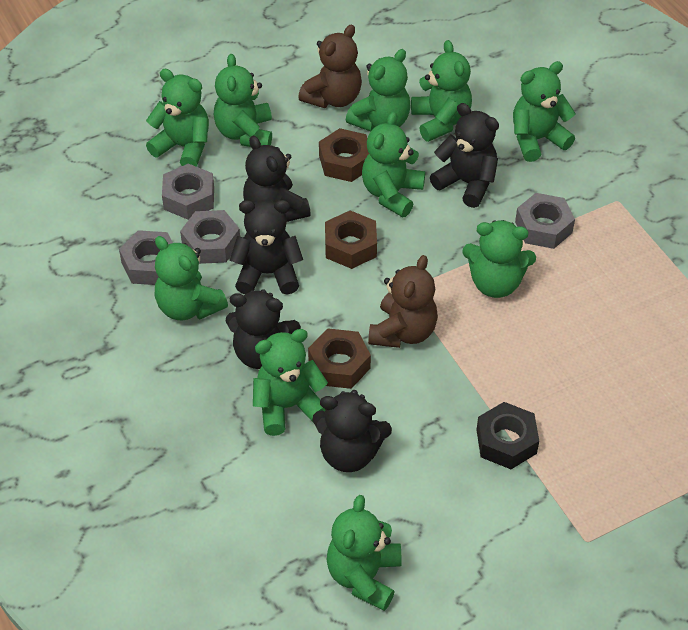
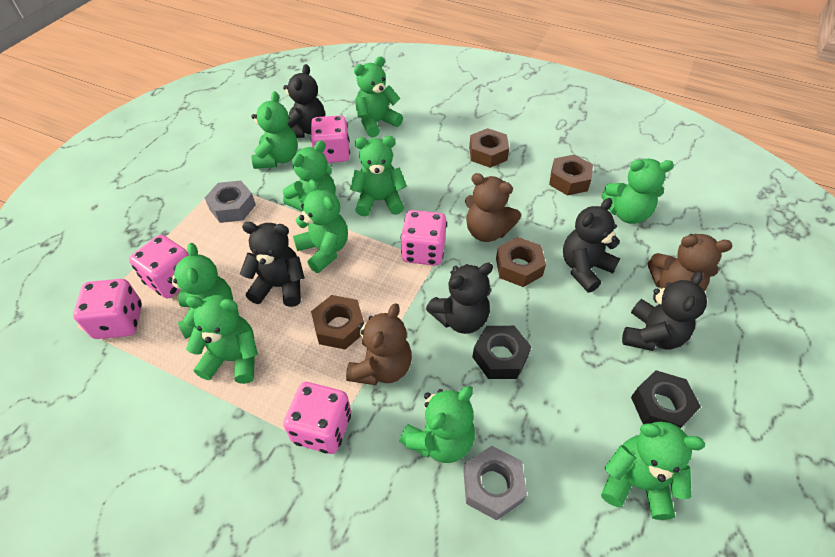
black nut: [477,402,539,469] = 1 -> [472,326,531,379] [631,370,701,429] = 2
brown nut: [308,328,371,389] [319,128,369,182] [325,211,377,269] = 3 -> [311,295,364,350] [469,128,509,168] [496,237,546,287] [549,154,593,196] = 4
brown teddy bear: [298,24,362,108] [368,255,438,348] = 2 -> [346,303,412,385] [465,173,521,242] [648,234,733,292] = 3
grey nut: [119,230,173,285] [162,163,214,220] [180,210,240,264] [515,193,575,249] = 4 -> [205,181,256,223] [463,446,527,520] = 2
pink dice: none = 0 -> [73,279,142,339] [129,235,189,298] [283,382,351,454] [310,116,350,163] [400,210,447,266] = 5

